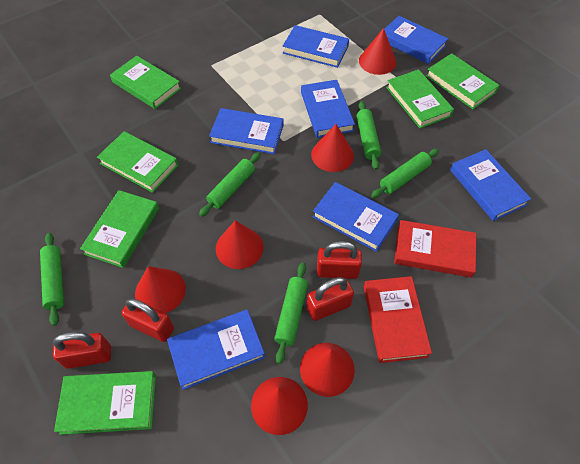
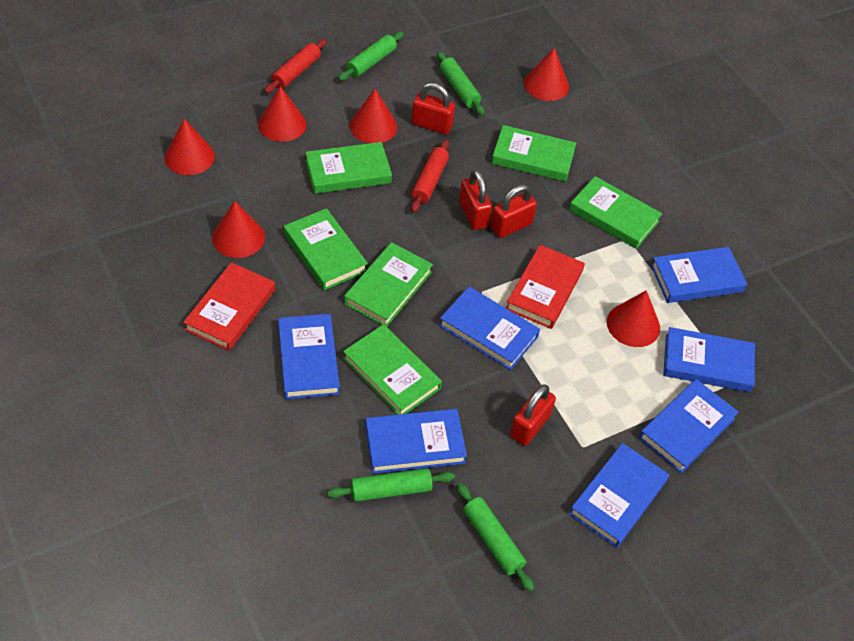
green rolling pin: [40,233,64,326] [199,152,261,217] [274,262,308,364] [356,101,381,170] [371,149,439,198] = 5 -> [327,468,455,502] [338,32,404,81] [437,51,484,115] [457,483,534,591] = 4
red rolling pin: none = 0 -> [264,39,327,94] [411,139,449,213] = 2

